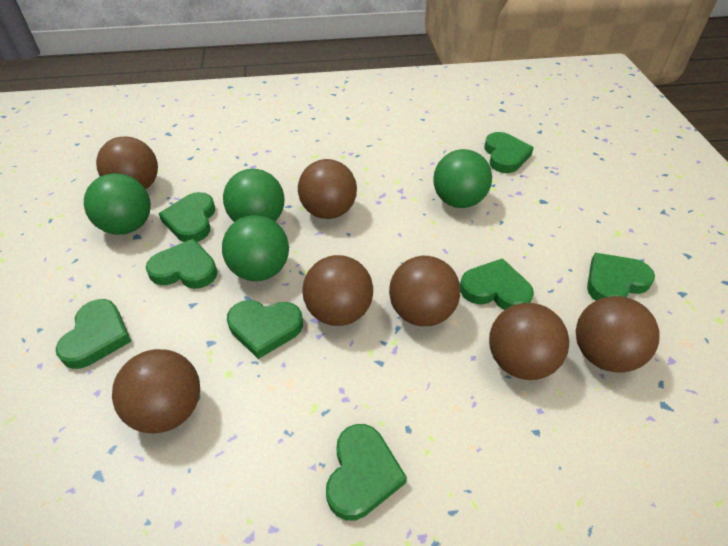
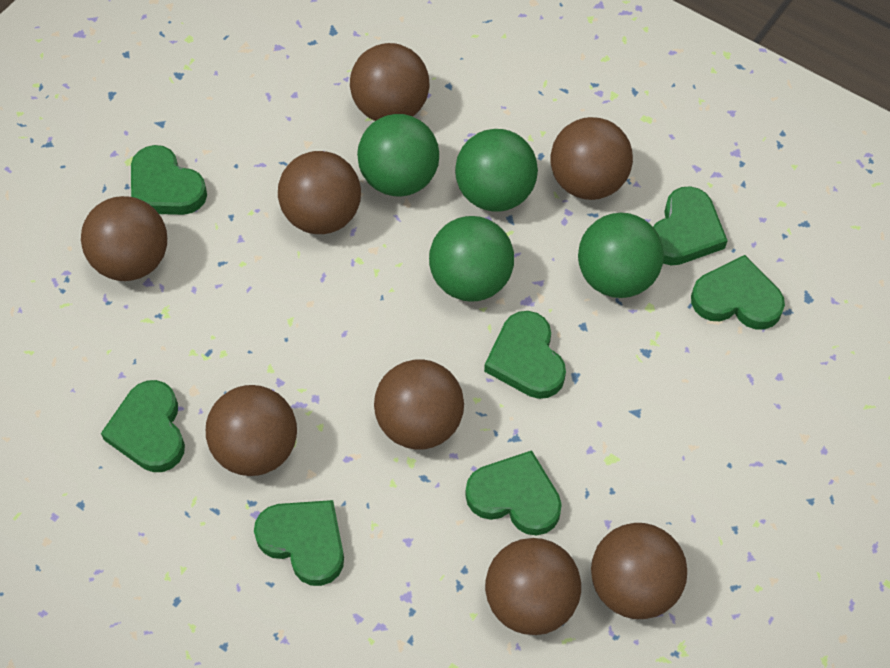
brown ball: [96,137,158,189] [112,349,200,434] [298,159,357,219] [303,255,373,326] [389,256,460,326] [489,303,570,380] [576,296,660,373] = 7 -> [81,196,167,281] [206,385,297,476] [278,151,361,234] [350,43,429,121] [374,359,464,450] [485,538,581,635] [550,117,633,200] [591,523,687,619] = 8
green heart: [55,299,131,369] [146,239,217,289] [158,192,215,242] [227,300,303,359] [326,424,407,520] [460,258,534,310] [484,132,534,173] [587,253,655,301] = 8 -> [101,380,185,472] [131,145,207,215] [254,500,344,586] [465,450,562,536] [484,311,566,399] [653,186,728,266] [691,255,785,330] = 7

